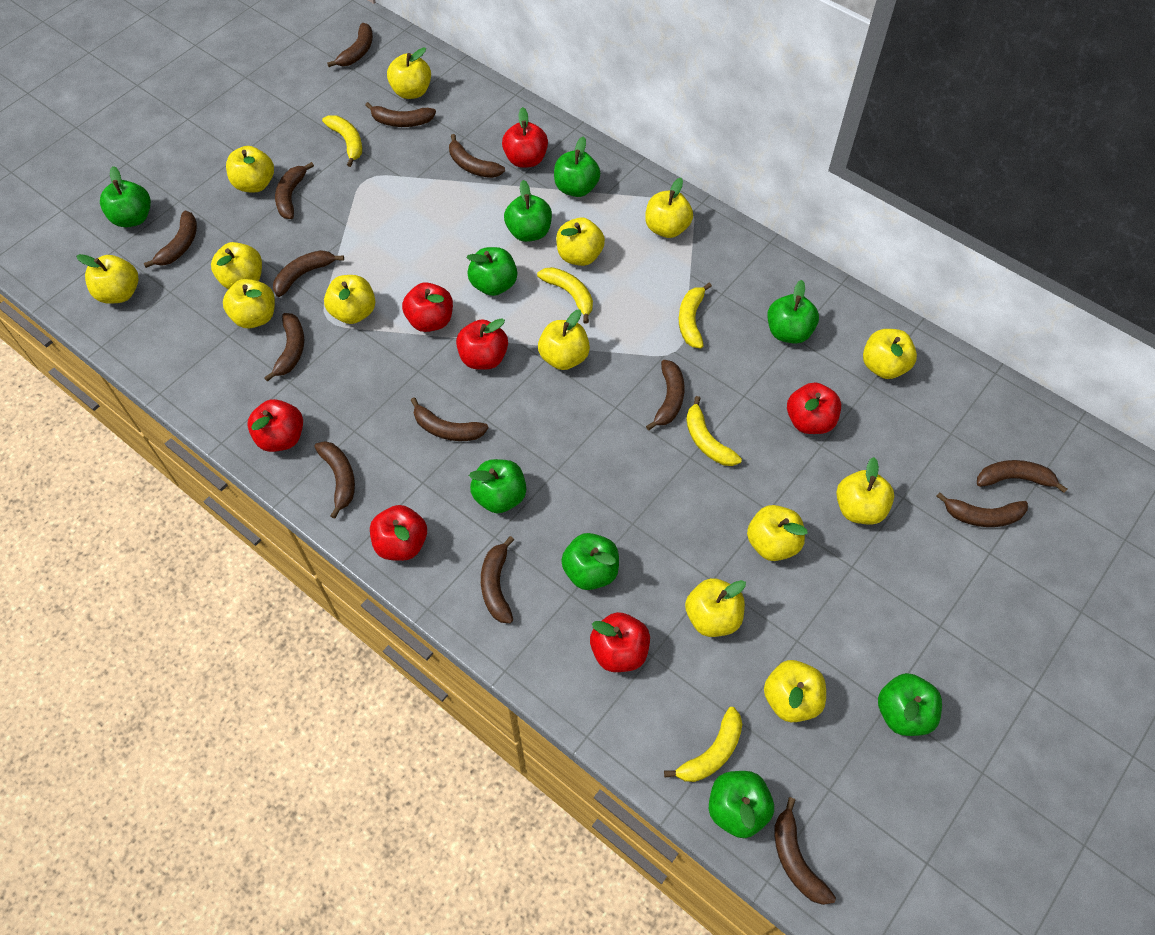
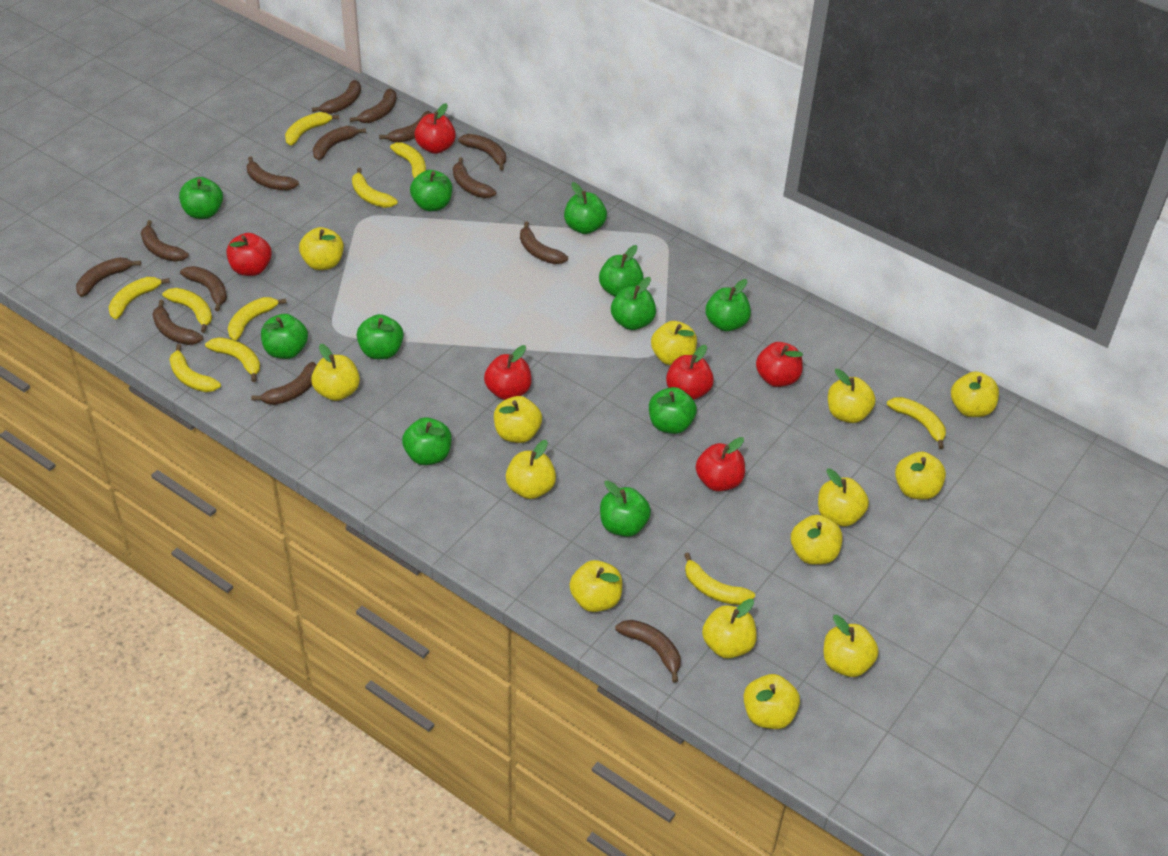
green apple: [100,166,151,227] [466,247,517,296] [469,459,526,513] [504,180,552,242] [554,136,600,197] [561,533,619,590] [709,771,774,838] [767,280,819,344] [878,673,942,736] = 9 -> [179,177,223,219] [261,314,308,359] [357,314,404,359] [402,417,452,465] [410,170,452,211] [564,182,607,234] [599,245,644,297] [600,480,651,537] [611,277,656,330] [649,387,697,434] [705,279,751,332] = 11
red apple: [247,399,303,452] [370,505,427,561] [402,282,453,332] [456,318,508,370] [502,107,548,168] [590,612,650,672] [787,382,841,434] = 7 -> [226,233,272,276] [415,103,456,154] [484,345,532,400] [666,345,714,400] [696,437,745,492] [756,342,803,387] = 6
yellow banana: [322,115,362,167] [537,267,593,324] [664,707,742,782] [679,283,712,348] [686,396,742,466] = 5 -> [109,277,170,319] [162,288,212,333] [169,344,221,392] [205,337,260,382] [228,297,287,341] [285,112,339,146] [352,168,398,208] [390,143,426,179] [684,552,755,605] [887,397,946,449] = 10

